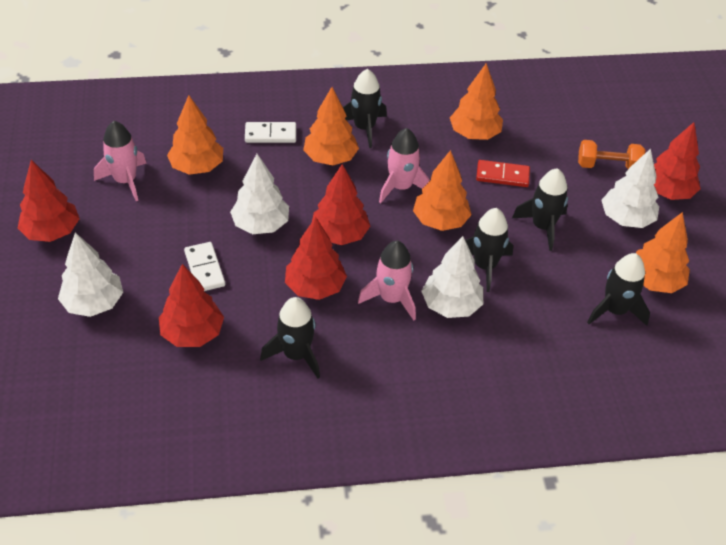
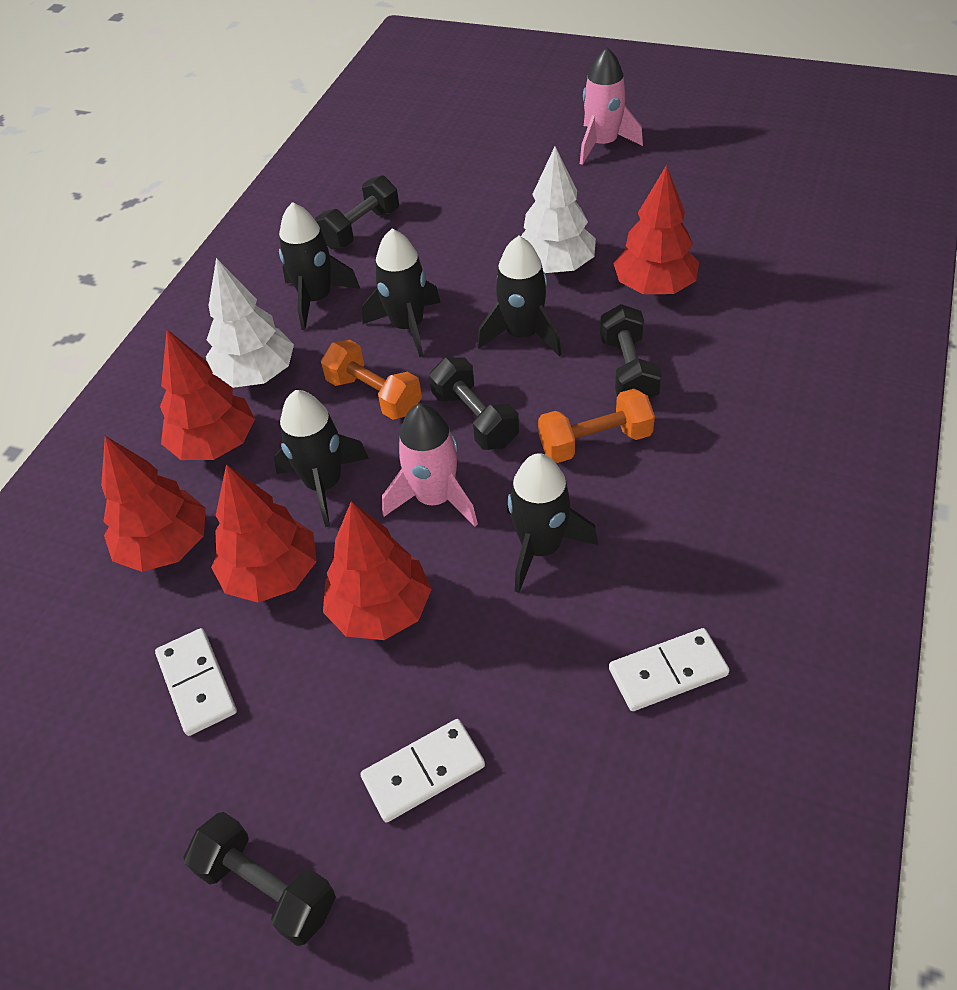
black dumbbell: none = 0 -> [184,812,336,946] [315,175,399,250] [429,358,519,450] [600,304,662,399] = 4
orange dumbbell: [578,140,645,169] = 1 -> [321,340,422,420] [538,389,655,463] = 2
orange tree: [167,95,223,175] [303,87,359,166] [413,150,471,231] [450,63,503,140] [636,212,690,293] = 5 -> none = 0
pink rocket: [94,121,147,201] [358,241,416,321] [379,128,430,203] = 3 -> [382,403,478,527] [580,47,643,165] = 2
red domino: [476,160,530,187] = 1 -> none = 0
white domino: [184,242,225,291] [245,122,296,143] = 2 -> [155,628,237,736] [360,719,485,822] [609,628,729,711] = 3
white tree: [58,233,123,317] [230,154,289,234] [421,236,483,318] [601,149,659,228] = 4 -> [206,258,294,388] [521,147,596,273] = 2

